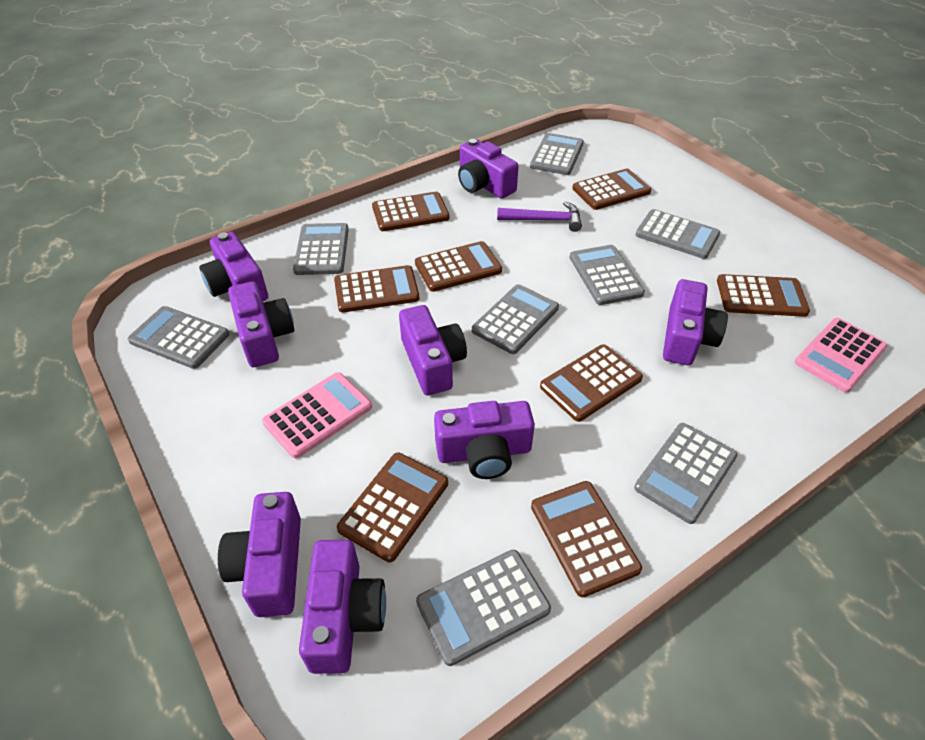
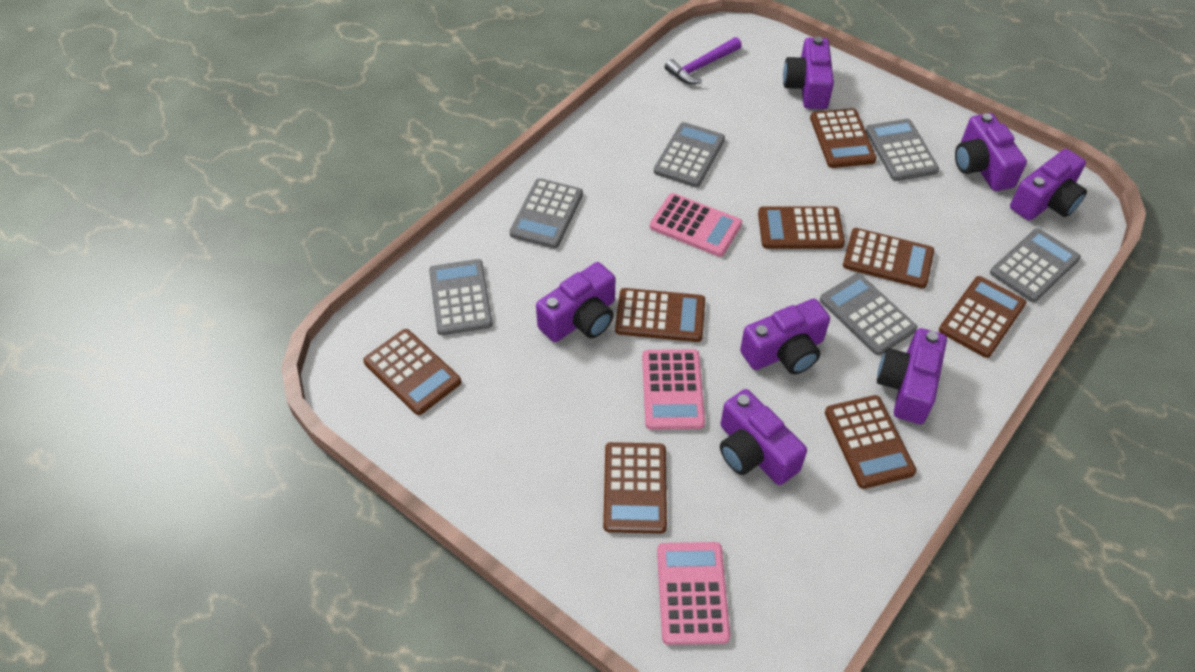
grey calculator: [128,306,229,369] [293,223,349,275] [416,550,551,666] [472,284,559,354] [530,133,584,175] [570,245,645,305] [634,423,737,524] [635,209,720,259] = 8 -> [429,259,493,335] [509,178,583,248] [654,122,725,187] [820,274,917,355] [865,119,939,181] [990,228,1081,302] = 6
pink calculator: [262,372,372,458] [795,318,887,392] = 2 -> [642,349,705,430] [650,193,742,257] [657,542,730,645] = 3
purple camera: [199,232,268,301] [218,492,301,617] [228,281,294,367] [299,540,386,674] [399,305,467,395] [434,401,535,479] [458,139,518,199] [663,279,728,365] = 8 -> [536,262,615,342] [720,389,807,485] [740,299,830,374] [783,37,834,109] [877,328,947,424] [955,113,1027,191] [1010,149,1087,221] = 7

